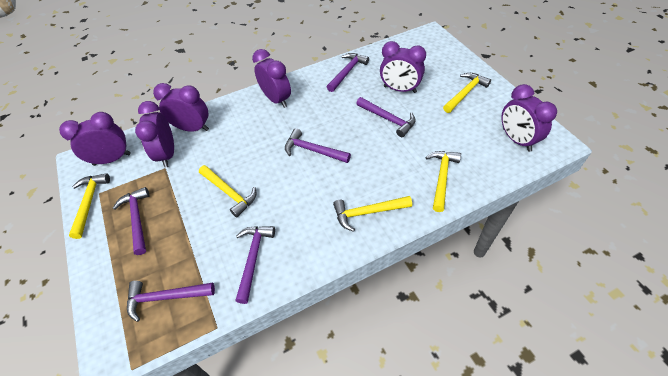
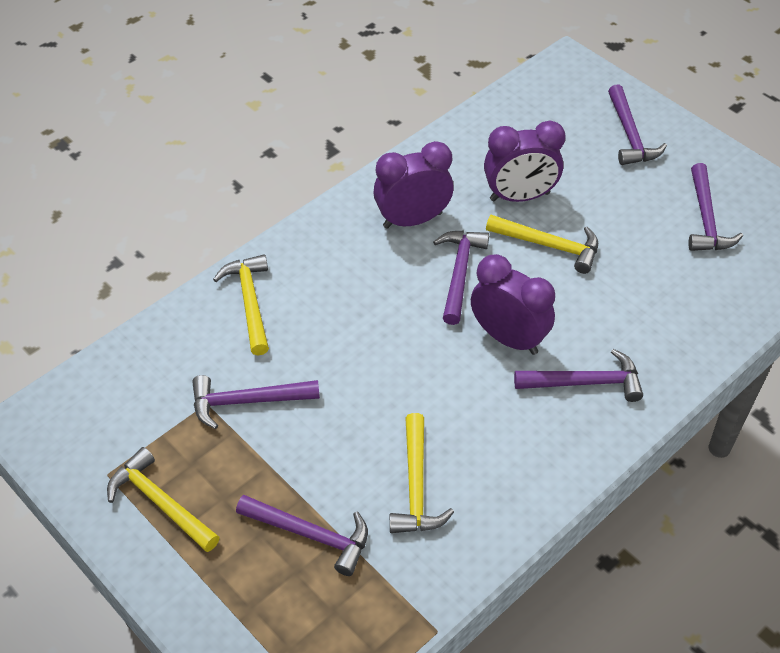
purple clock: [59,112,131,166] [135,101,174,168] [153,83,209,132] [252,49,291,108] [380,41,426,93] [501,84,557,152] = 6 -> [373,141,454,229] [471,254,555,355] [484,121,566,202] = 3
yellow hammer: [69,173,110,239] [199,165,256,217] [333,196,412,232] [425,151,461,212] [443,73,491,113] = 5 -> [107,447,220,552] [213,254,269,355] [390,413,454,533] [486,215,598,274] = 4

